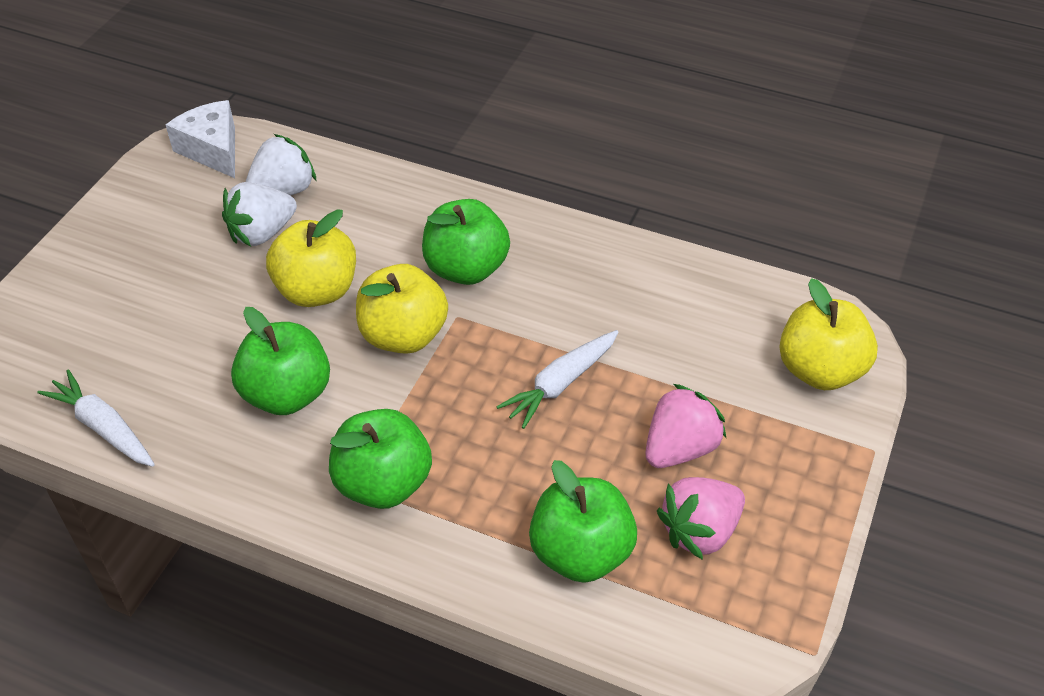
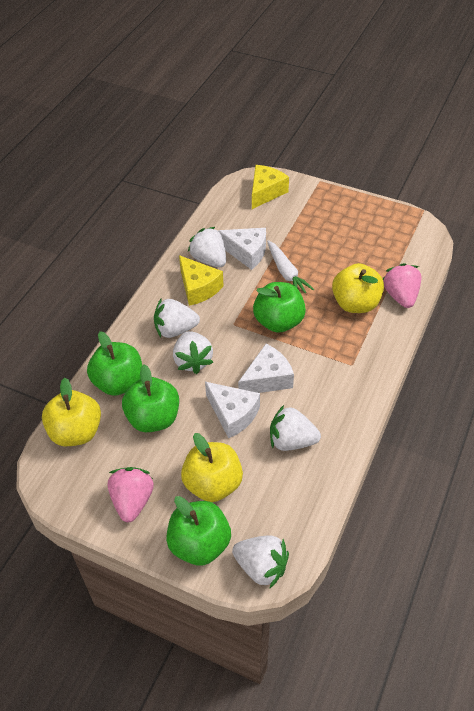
white carrot: [37,370,155,467] [496,330,618,429] = 2 -> [267,240,314,293] = 1
white cheese: [166,100,235,178] = 1 -> [205,382,260,438] [218,228,266,270] [238,344,294,393] = 3
white strawberry: [222,182,297,246] [246,134,316,196] = 2 -> [154,299,200,338] [173,331,213,374] [188,227,226,267] [232,535,289,589] [270,405,321,451] = 5
yellow cheese: none = 0 -> [179,255,224,306] [252,165,289,209] = 2

